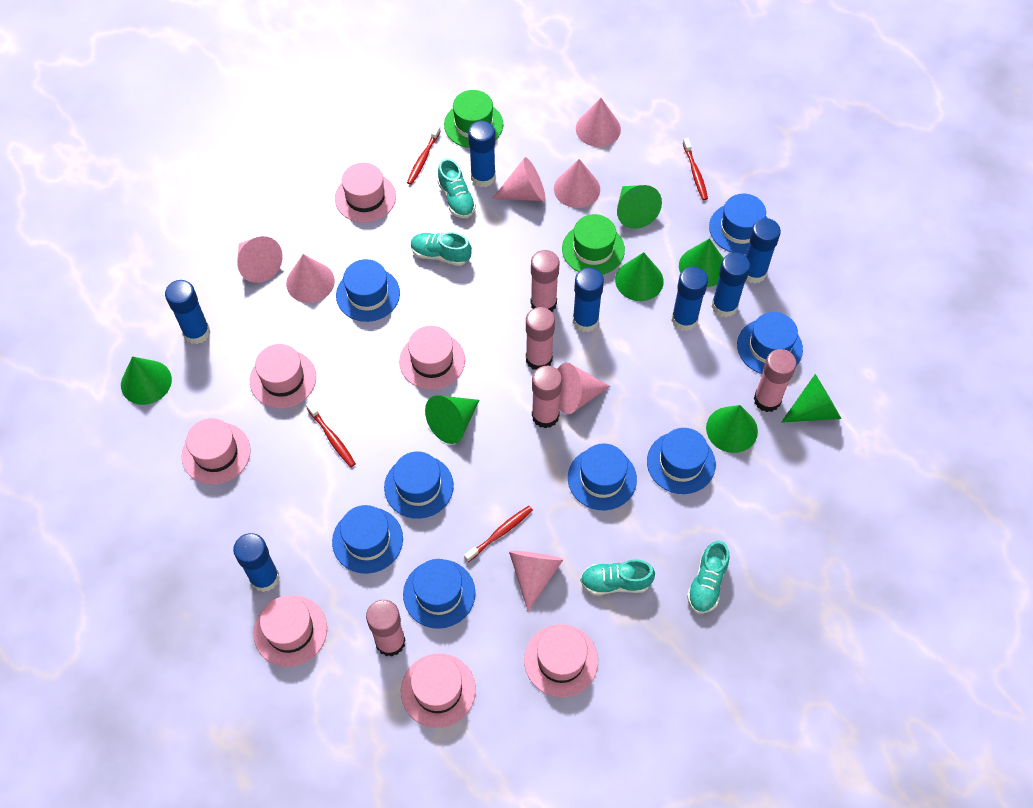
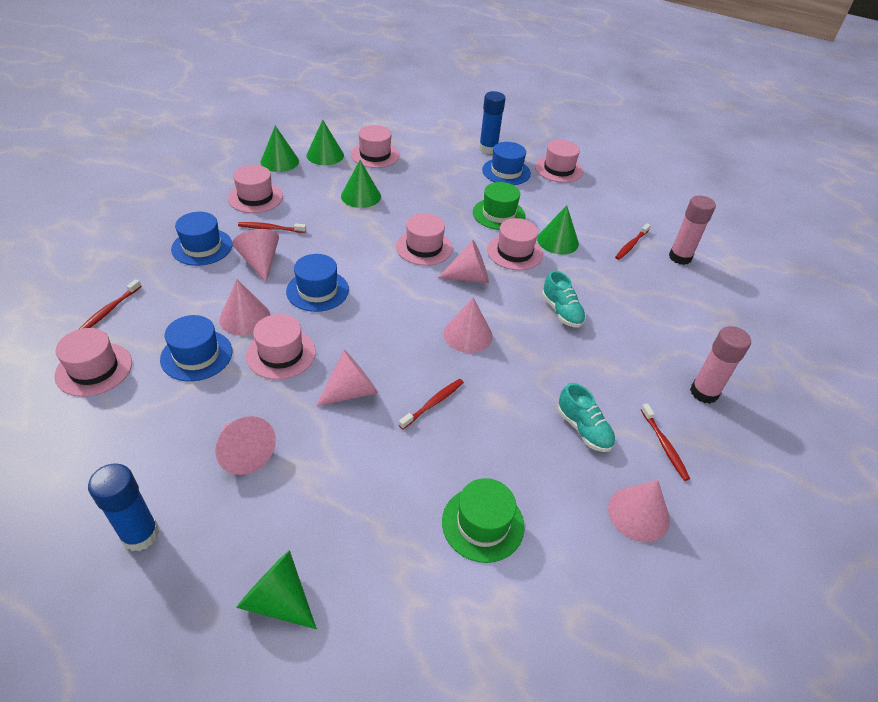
blue glue stick: [165,280,210,344] [233,533,280,592] [468,121,496,187] [573,268,604,332] [671,266,708,331] [712,253,750,317] [746,218,781,284] = 7 -> [88,463,159,551] [479,91,505,154] = 2
blue hat: [332,505,403,574] [336,259,400,322] [384,451,454,519] [403,559,475,629] [568,443,637,510] [647,428,716,494] [709,194,768,254] [737,312,803,374] = 8 -> [160,315,232,381] [171,212,232,266] [286,254,349,312] [482,142,531,185] = 4
green cone: [121,356,172,405] [425,395,479,444] [615,252,664,301] [617,185,662,229] [679,238,723,287] [706,405,758,453] [781,374,841,423] = 7 -> [236,550,317,629] [260,126,299,172] [306,120,344,165] [341,160,381,208] [537,205,579,254] = 5
pink glue stick: [366,600,405,657] [526,307,555,370] [531,250,559,312] [532,366,562,428] [754,349,797,412] = 5 -> [669,195,716,265] [690,326,751,404] = 2
red toothbrush: [306,402,356,467] [407,125,441,185] [464,506,533,562] [683,138,708,200] = 4 -> [79,279,142,329] [238,222,306,233] [399,379,464,429] [615,223,651,260] [641,403,690,481] = 5
turquoise shoe: [411,232,472,266] [437,158,476,218] [580,559,655,595] [687,541,730,614] = 4 -> [542,270,586,327] [558,383,615,452] = 2

